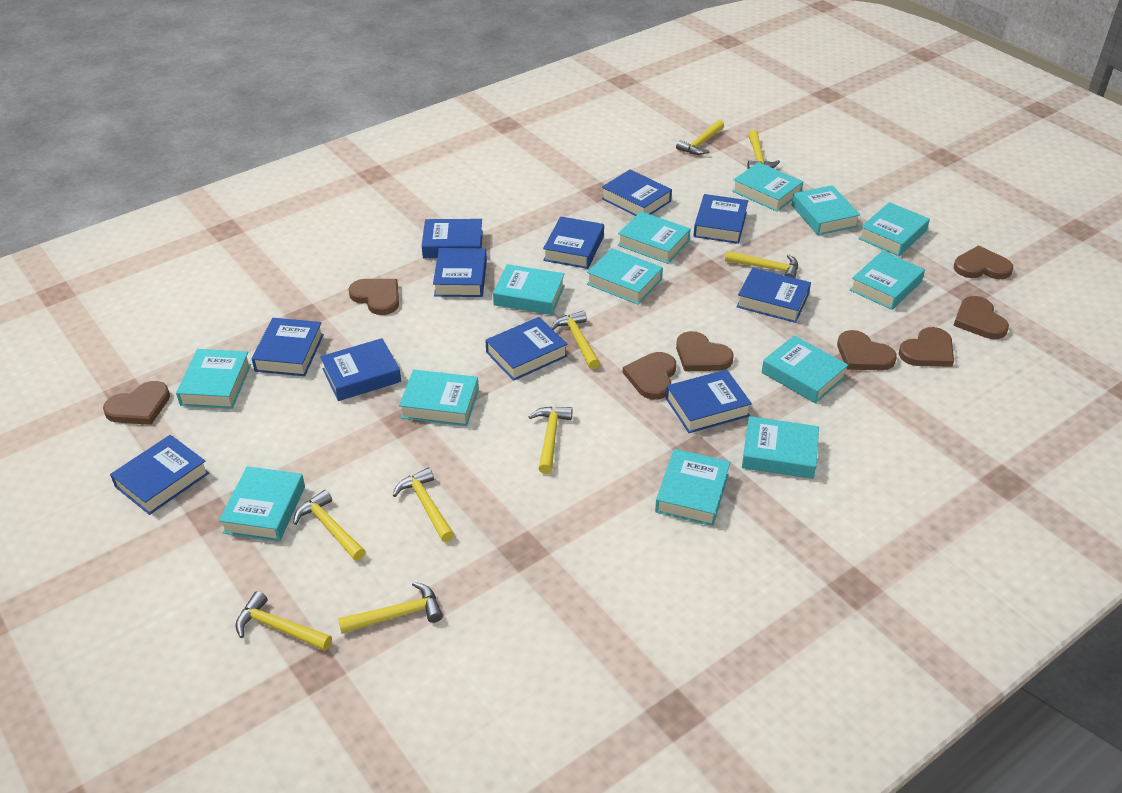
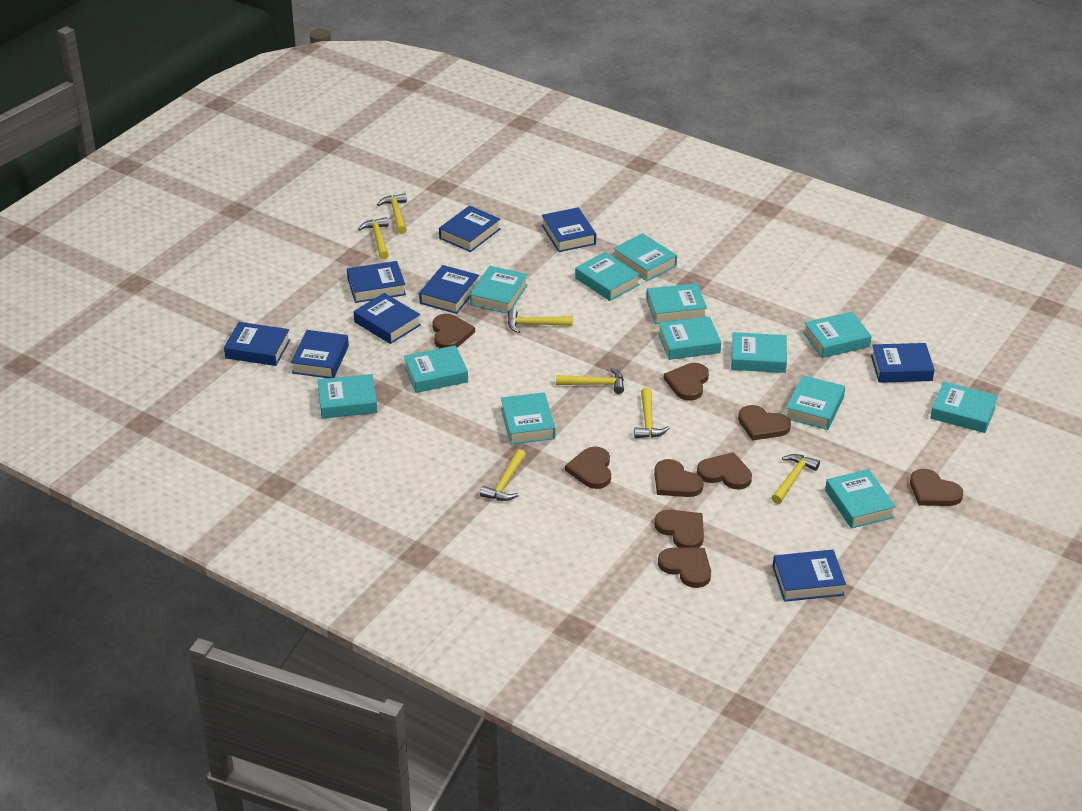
blue book: [110,435,209,515] [252,318,324,376] [320,338,401,401] [422,219,483,258] [433,248,487,297] [485,317,567,381] [543,216,604,269] [602,169,672,216] [666,370,752,433] [693,194,748,244] [736,268,811,323] = 11 -> [224,322,290,366] [291,330,349,378] [347,261,406,303] [354,293,421,344] [419,265,479,314] [439,206,501,252] [542,207,596,252] [773,550,846,602] [871,343,935,383] = 9
brown heart: [103,381,170,425] [349,279,399,315] [623,352,676,400] [676,331,733,371] [837,330,897,371] [899,327,954,367] [953,296,1009,339] [954,246,1013,279] = 8 -> [432,314,475,348] [565,446,611,489] [654,459,704,497] [654,510,704,548] [658,548,711,588] [664,363,709,401] [697,452,752,490] [738,405,791,441] [910,469,963,506] = 9
yellow hammer: [235,591,332,651] [293,490,366,561] [338,582,443,634] [393,468,454,542] [528,407,573,474] [551,311,600,369] [676,120,724,155] [725,251,798,278] [747,130,780,169] = 9 -> [358,217,389,259] [377,193,407,234] [480,449,526,501] [508,309,573,333] [556,368,624,394] [634,388,670,438] [771,454,820,504] = 7

